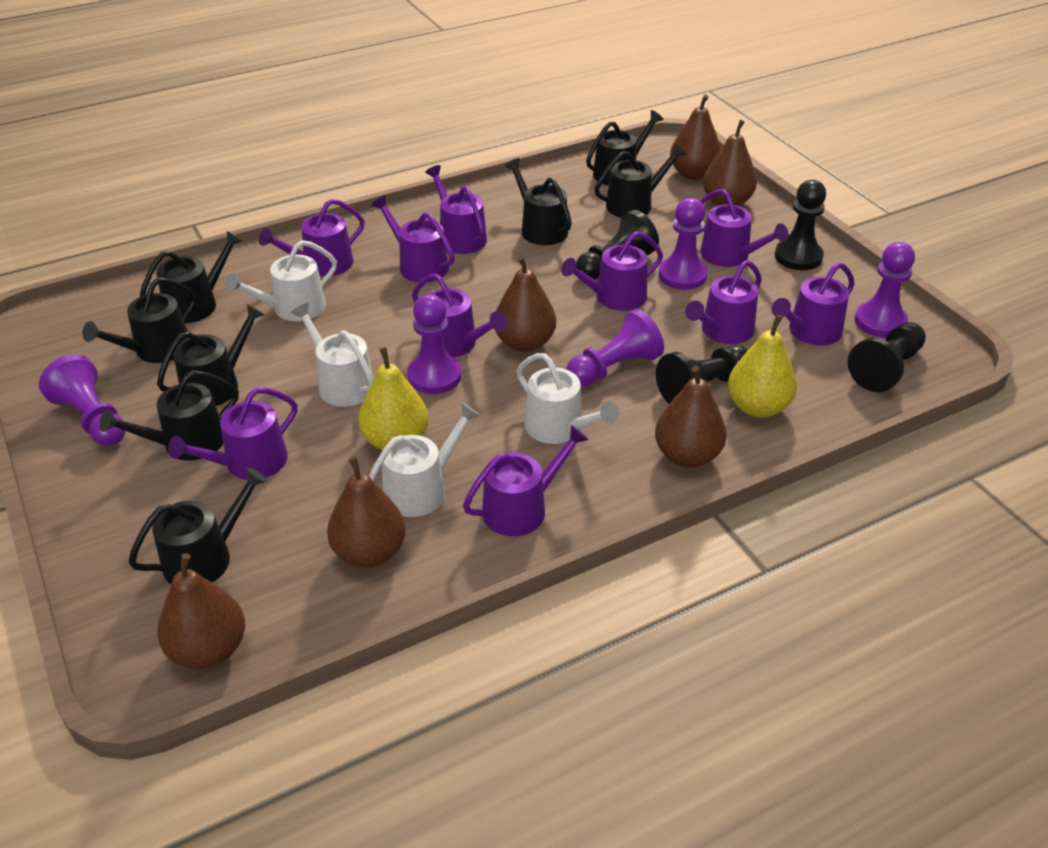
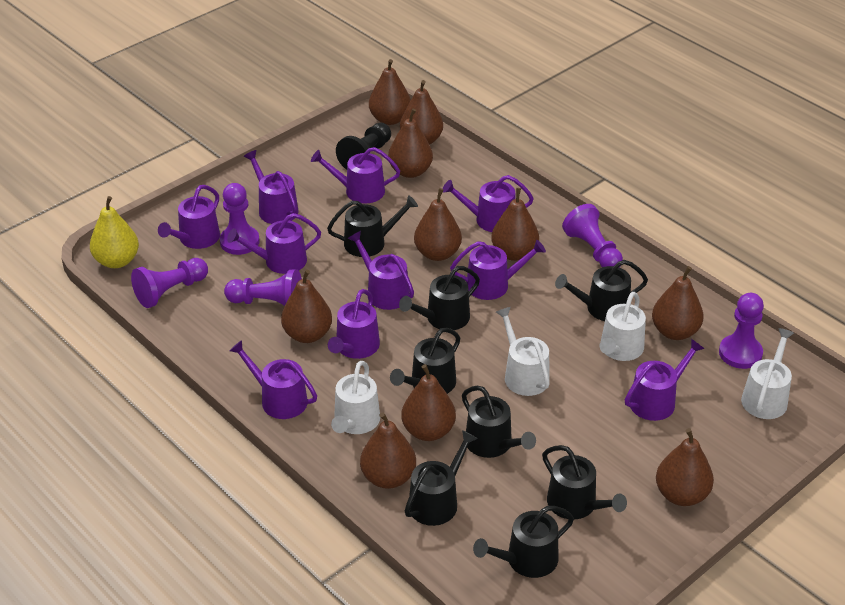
black pawn: [576,210,659,279] [656,345,748,404] [775,180,826,270] [848,322,926,392] = 4 -> [336,123,391,169] = 1
brown pear: [157,553,245,669] [327,456,406,568] [495,256,556,352] [655,366,726,468] [670,95,721,180] [703,120,757,206] = 6 -> [281,270,332,343] [360,412,416,489] [369,59,411,125] [388,109,433,178] [400,80,443,145] [401,364,456,441] [414,188,462,261] [491,188,539,261] [652,266,704,340] [656,428,714,506] = 10
yellow pear: [358,347,429,450] [728,315,797,418] = 2 -> [90,196,139,268] = 1

